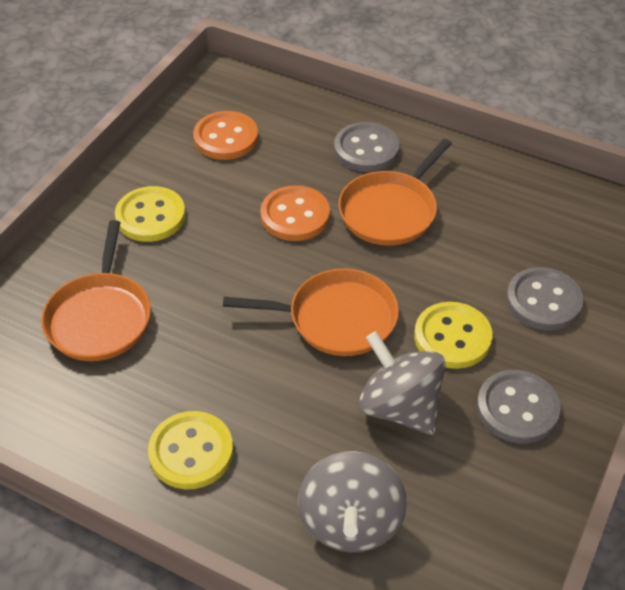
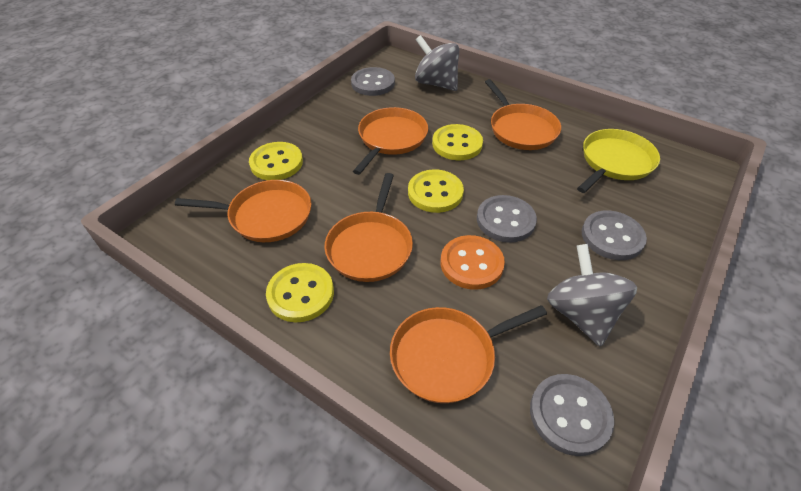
grey button: [334,122,400,172] [477,370,561,444] [506,267,583,330] = 3 -> [351,67,395,96] [477,195,537,243] [530,374,614,456] [582,210,647,260] = 4
orange button: [193,111,258,160] [260,185,330,241] = 2 -> [441,235,505,290] = 1
orange pan: [41,220,151,361] [223,269,399,356] [338,139,452,246] = 3 -> [175,180,311,242] [324,173,413,282] [353,107,428,175] [390,305,547,403] [485,79,561,150] = 5
yellow button: [115,186,186,242] [148,411,233,489] [414,302,493,369] = 3 -> [249,142,303,180] [266,263,334,322] [408,169,464,213] [432,124,483,160] = 4
yellow pan: none = 0 -> [577,129,660,193] = 1

